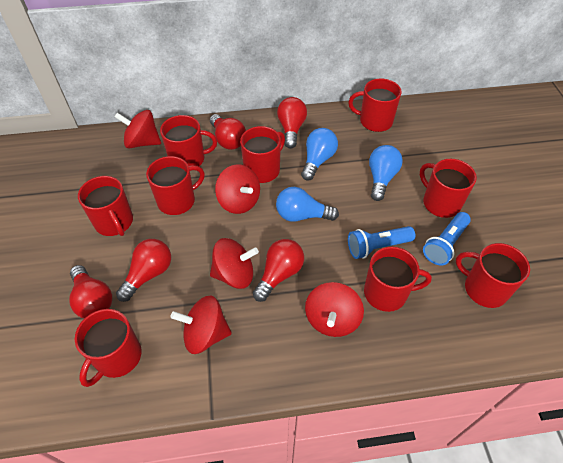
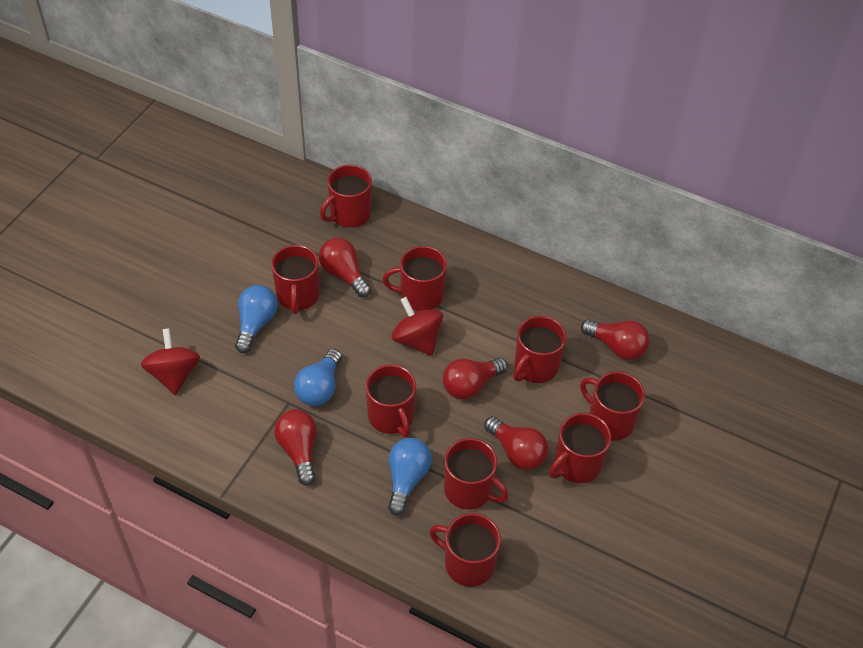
blue flashlight: [348,226,415,259] [423,212,471,266] = 2 -> none = 0
red spinning top: [114,110,161,148] [171,296,232,354] [210,238,259,289] [215,164,260,214] [305,282,364,337] = 5 -> [141,328,200,395] [392,297,443,356] = 2

